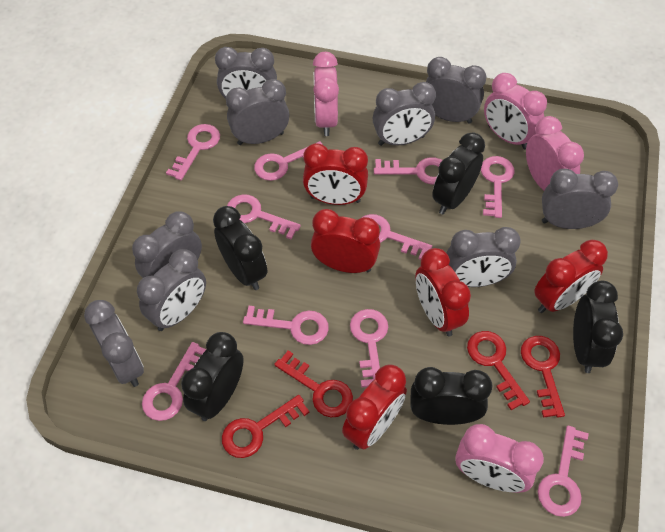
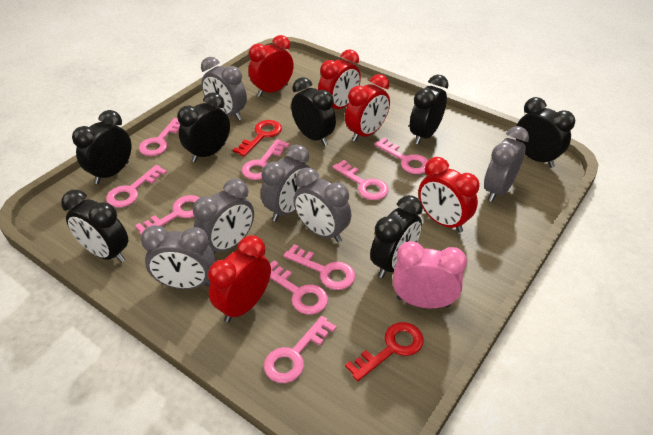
black clock: [181,332,244,421] [213,206,267,290] [410,367,493,425] [432,133,485,214] [573,281,623,373] = 5 -> [61,190,128,263] [72,110,131,184] [177,92,230,162] [291,77,336,146] [370,195,423,278] [410,75,449,145] [516,97,575,168] = 7
grey clock: [84,300,144,387] [132,211,202,278] [137,249,206,331] [215,47,277,99] [226,79,289,145] [373,82,436,146] [426,57,487,124] [447,227,521,287] [542,169,618,229] = 9 -> [141,225,215,289] [193,178,254,254] [201,57,247,120] [261,144,310,221] [293,168,351,243] [484,126,529,202] = 6
pink clock: [313,52,339,136] [455,424,544,493] [484,73,547,149] [526,116,584,190] = 4 -> [393,241,467,308] = 1
pink key: [142,342,207,421] [166,124,220,180] [227,194,301,239] [243,306,329,345] [254,141,323,181] [350,309,388,387] [362,214,432,260] [374,157,442,185] [481,156,514,218] [538,426,589,517] = 10 -> [106,165,167,208] [135,195,200,235] [139,118,180,156] [242,139,289,180] [264,316,337,383] [270,260,328,315] [284,244,355,290] [333,160,389,200] [374,137,429,174] = 9
red key: [222,395,310,458] [274,350,353,417] [467,331,530,410] [521,336,565,418] = 4 -> [233,120,282,157] [345,322,424,381] = 2

